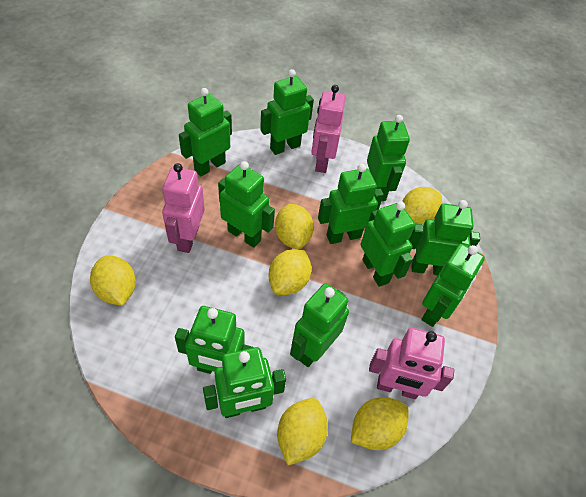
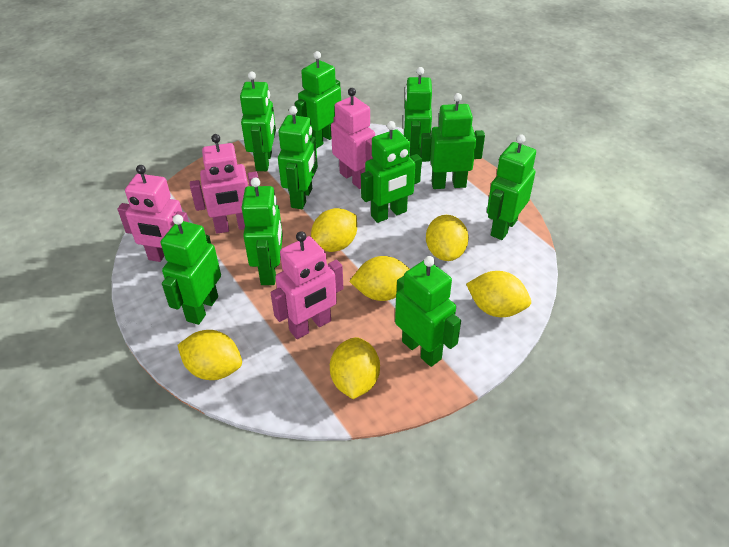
green robot: [175,306,254,374] [179,88,232,176] [203,347,286,418] [218,161,275,248] [260,69,314,155] [290,283,349,367] [318,164,384,244] [361,201,415,287] [367,115,410,201] [409,200,480,276] [421,244,485,327] = 11 -> [161,215,221,325] [240,72,276,171] [242,178,283,285] [278,106,318,209] [295,51,341,149] [361,121,422,223] [395,256,461,367] [403,67,432,166] [420,93,485,189] [487,134,536,240] = 10
pink robot: [162,163,205,253] [311,85,346,173] [369,328,454,399] = 3 -> [117,165,189,262] [190,134,260,234] [271,231,343,339] [331,88,375,189] = 4

